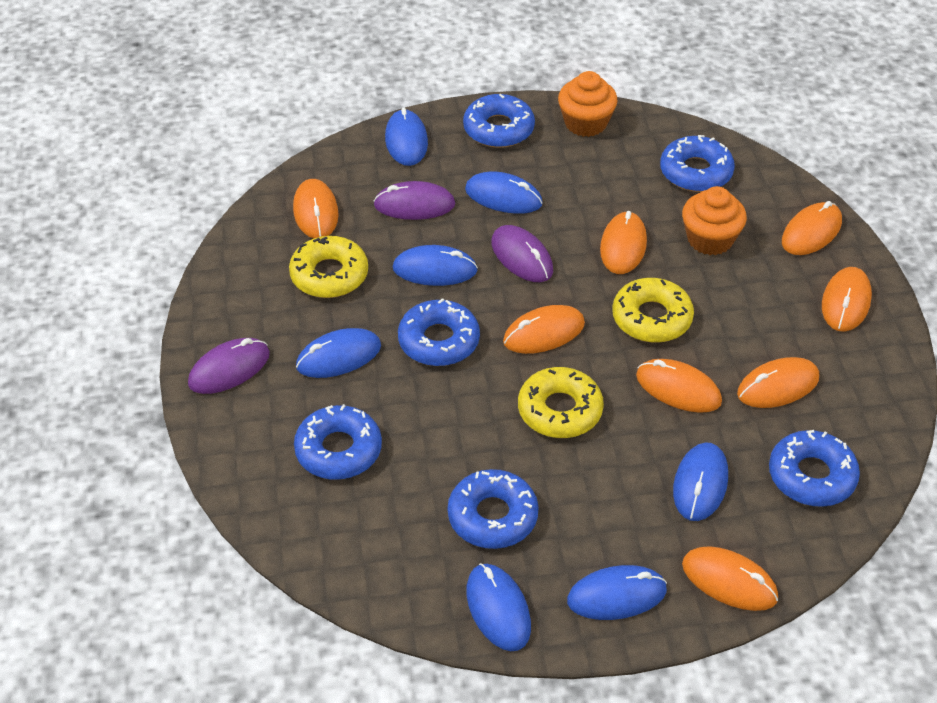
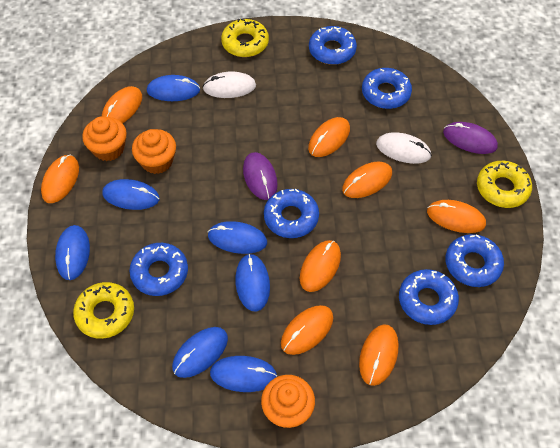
orange cupcake: [558,71,617,137] [682,186,747,255] = 2 -> [82,117,127,161] [132,129,176,174] [261,375,315,428] = 3
purple mouse: [188,338,270,394] [373,181,456,220] [491,225,553,282] = 3 -> [243,152,278,200] [443,122,498,154] = 2
white mouse: none = 0 -> [202,71,256,98] [376,132,432,164] = 2

